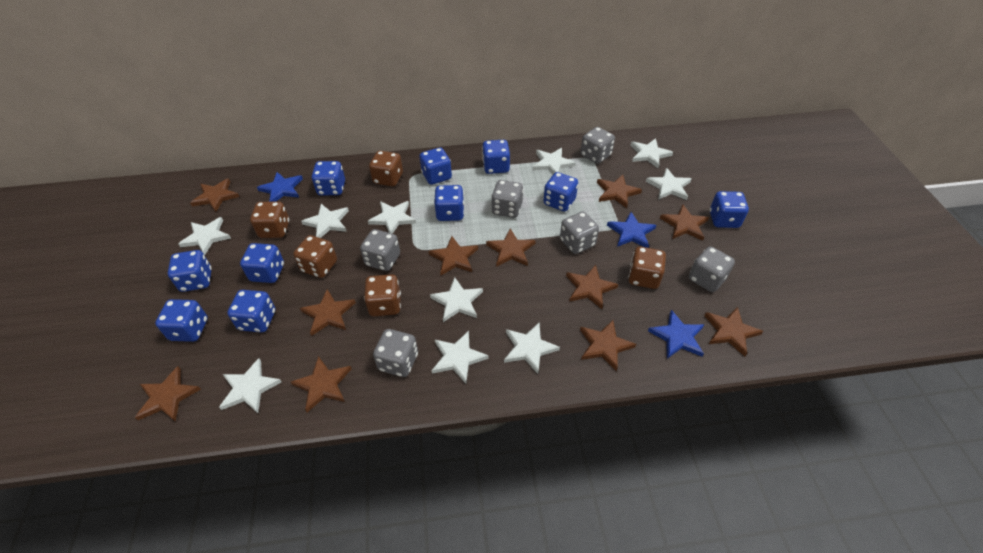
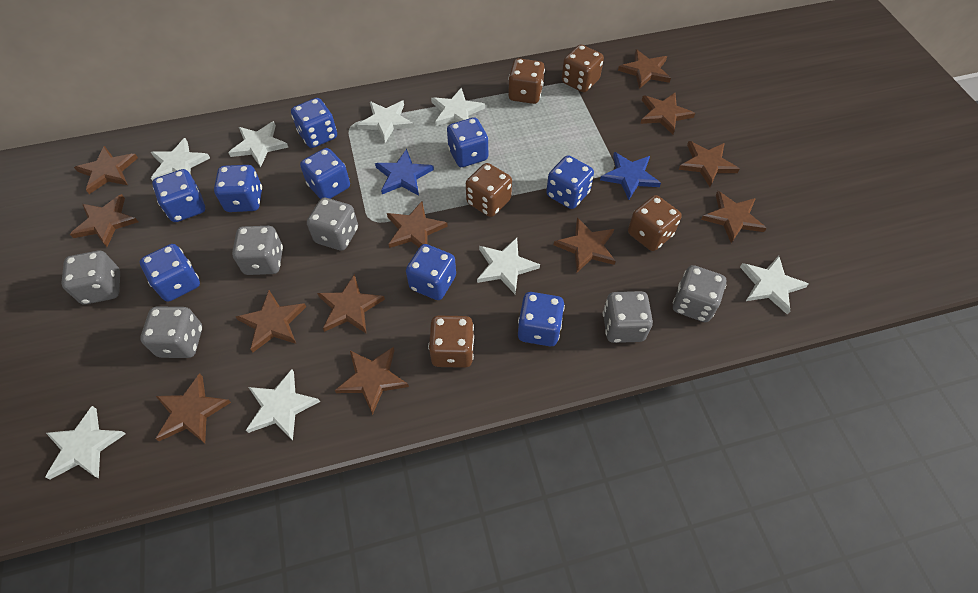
blue dice: [155,299,208,342] [168,250,212,292] [227,290,276,333] [240,243,284,283] [311,161,345,195] [420,148,452,185] [434,185,464,221] [482,140,510,174] [544,172,578,212] [710,191,749,228] = 10 -> [140,244,200,302] [152,169,205,222] [214,165,262,212] [291,98,337,148] [300,148,350,199] [406,244,456,300] [447,117,488,167] [518,292,565,346] [546,155,594,209] = 9
blue star: [257,172,303,202] [607,212,656,248] [648,310,705,359] = 3 -> [375,149,434,196] [600,152,661,200] = 2
brown star: [135,366,201,422] [190,178,239,212] [291,356,352,412] [300,289,356,336] [428,236,478,276] [486,229,536,267] [566,265,618,309] [580,320,636,371] [597,175,642,208] [660,205,709,241] [704,307,763,357] = 11 -> [70,194,138,247] [74,146,138,194] [156,373,231,443] [236,290,306,353] [317,274,385,333] [335,347,409,415] [387,201,448,248] [554,218,616,272] [618,49,671,89] [640,93,695,135] [679,141,740,187] [701,191,767,243] = 12
white star: [178,217,231,255] [219,358,281,413] [301,204,349,238] [368,201,416,234] [430,277,483,322] [431,331,489,384] [504,323,560,374] [533,148,576,174] [631,138,673,168] [646,168,692,200] = 10 -> [45,406,126,479] [151,138,210,181] [228,121,288,167] [246,369,320,440] [357,100,414,143] [431,87,485,126] [477,238,540,294] [740,256,809,315] = 8

